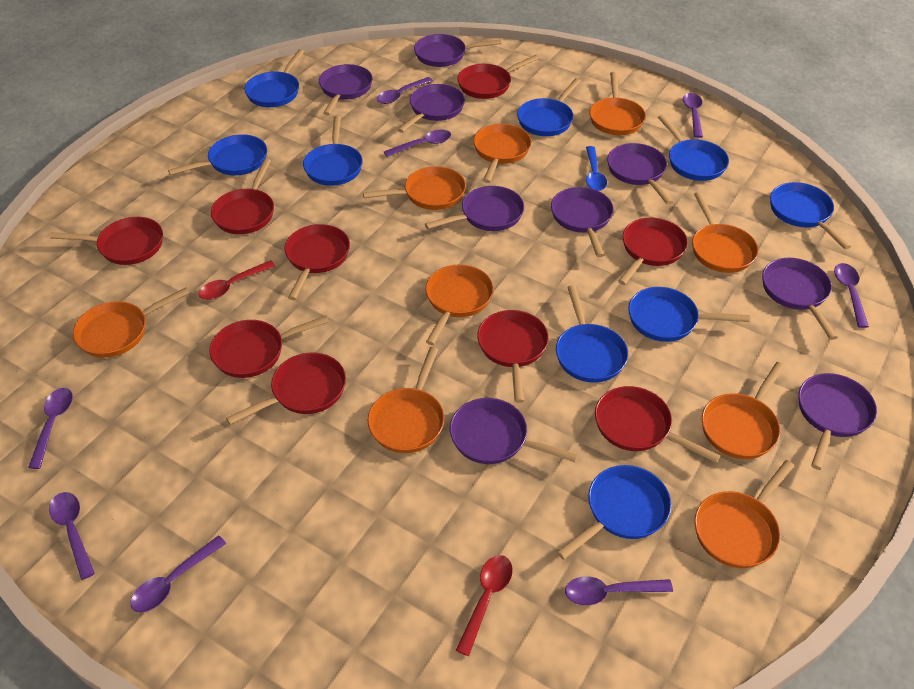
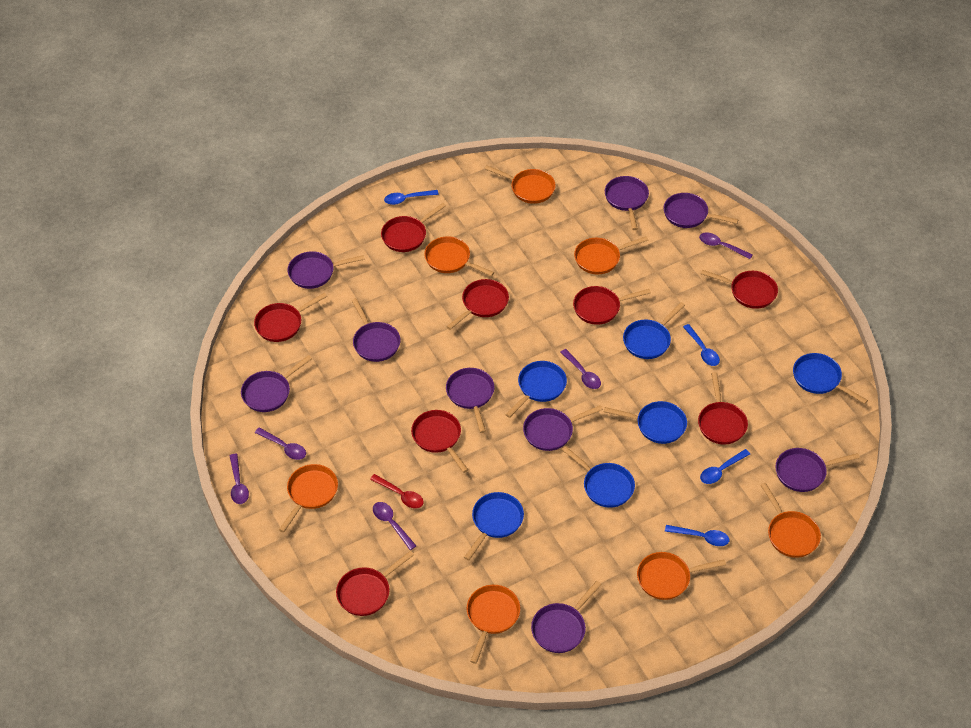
blue pan: [168,134,267,176] [244,49,304,107] [303,116,363,186] [517,78,581,136] [556,285,628,383] [557,465,672,560] [628,287,750,342] [658,115,729,181] [770,182,851,249] = 9 -> [464,492,524,560] [505,361,567,418] [562,446,635,508] [604,401,687,444] [623,302,685,359] [793,353,868,404] = 6
blue spoon: [586,146,607,191] = 1 -> [384,190,439,205] [665,525,729,546] [683,324,720,366] [700,449,750,484] = 4
orange pan: [73,287,189,358] [363,166,466,210] [368,347,445,453] [425,264,494,345] [473,124,531,183] [589,72,646,135] [692,192,758,273] [694,460,794,568] [702,362,785,459] = 9 -> [279,464,338,532] [424,236,494,276] [467,585,520,664] [485,165,555,204] [574,236,648,274] [637,552,726,600] [761,483,821,558] = 7
purple spoon: [28,388,73,469] [49,492,95,580] [130,535,226,613] [377,77,433,104] [384,130,451,157] [565,576,673,605] [683,93,703,138] [834,263,869,328] = 8 -> [229,454,249,504] [255,428,306,460] [373,502,416,550] [560,349,601,389] [699,232,753,259] = 5
red pan: [50,217,163,265] [209,316,329,378] [211,159,274,234] [226,352,346,425] [284,224,350,300] [457,55,539,99] [477,310,549,403] [595,386,720,463] [618,218,688,285] = 9 -> [254,293,327,342] [336,551,414,616] [381,203,446,252] [411,410,468,473] [446,279,509,330] [573,286,651,325] [698,372,748,444] [701,270,778,309] = 8
red spoon: [199,260,275,300] [456,555,513,656] = 2 -> [370,474,424,508] = 1

